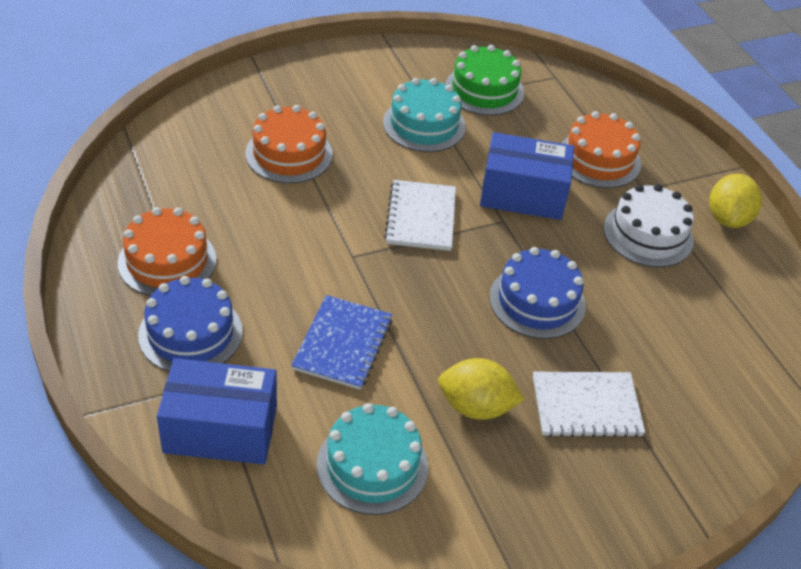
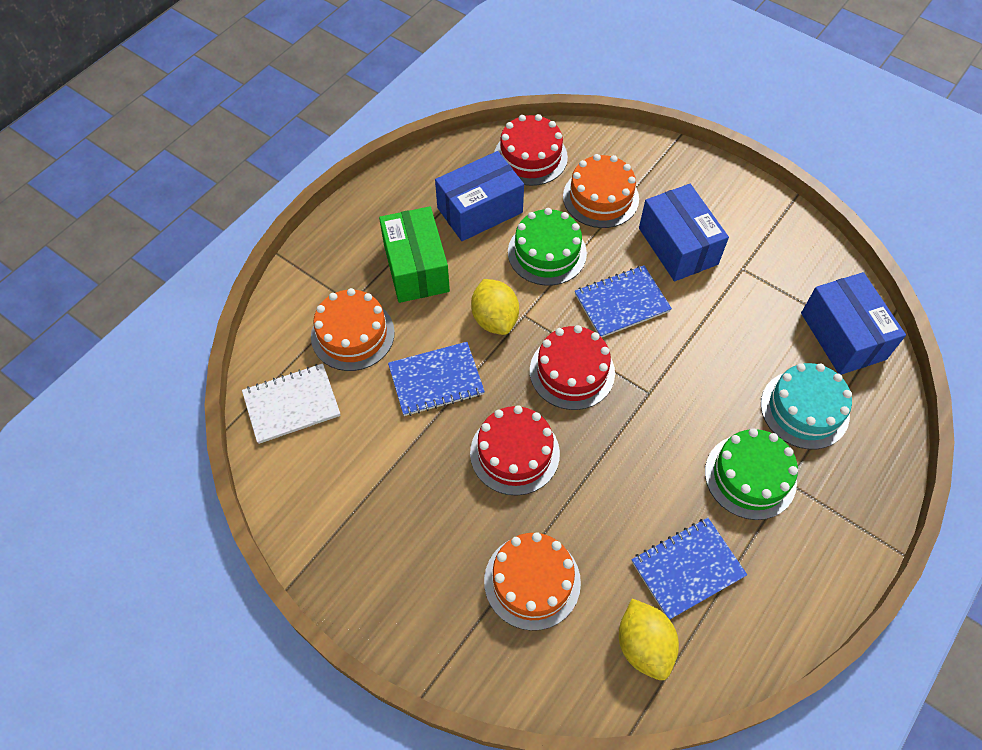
blue box: [157,358,277,464] [480,132,574,220] = 2 -> [435,151,524,241] [639,184,729,281] [801,272,906,375] = 3
blue cake: [138,276,243,372] [489,247,586,339] = 2 -> none = 0
blue notebook: [291,295,393,390] = 1 -> [388,342,485,416] [575,265,672,338] [631,518,747,619] = 3
green box: none = 0 -> [379,206,450,303] = 1
green cake: [445,45,524,115] = 1 -> [508,208,587,286] [705,428,798,520] = 2
red cake: none = 0 -> [470,405,560,495] [494,114,568,186] [530,325,615,410] = 3
turquoise cake: [317,403,428,515] [383,78,466,152] = 2 -> [761,363,852,449] = 1
white cake: [604,184,694,267] = 1 -> none = 0
white notebook: [384,180,456,251] [533,372,645,437] = 2 -> [242,363,340,444] = 1

